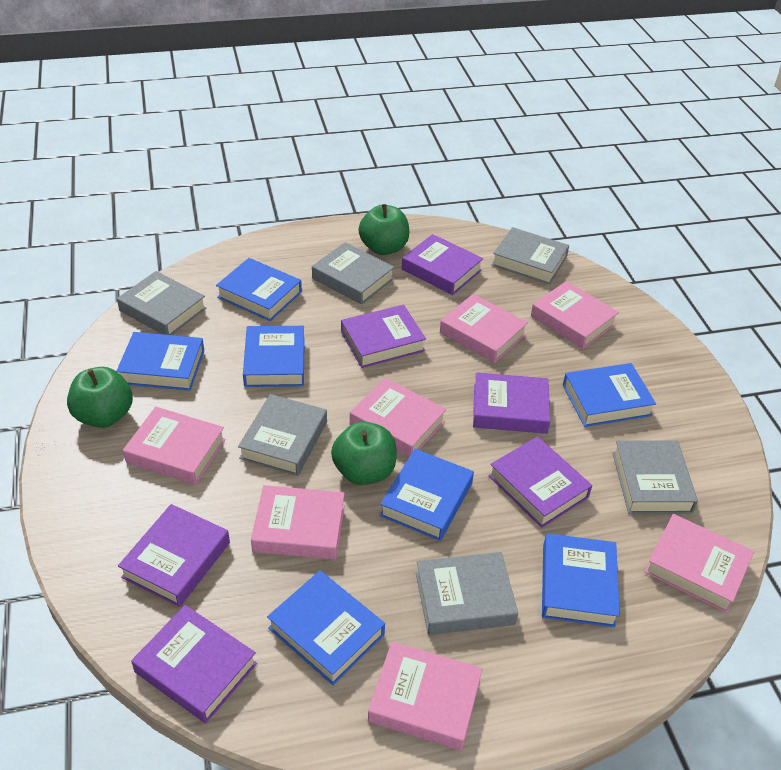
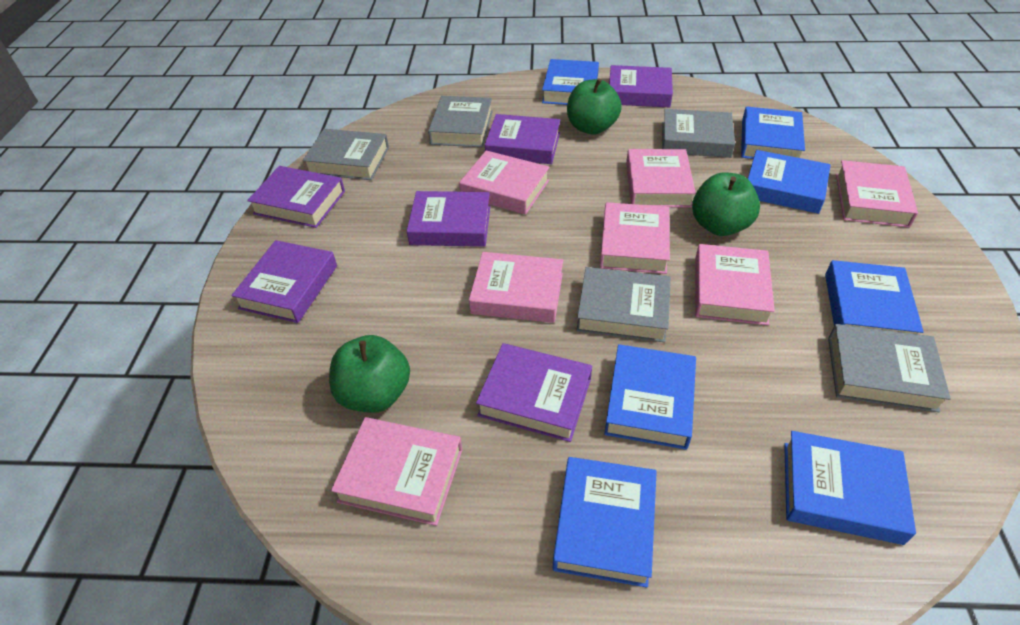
grey book: [117,271,206,335] [238,394,327,476] [312,242,395,305] [416,552,518,635] [492,227,569,284] [612,440,698,514] = 6 -> [303,129,389,180] [428,96,493,147] [576,267,671,342] [662,109,735,158] [828,324,951,412] = 5

